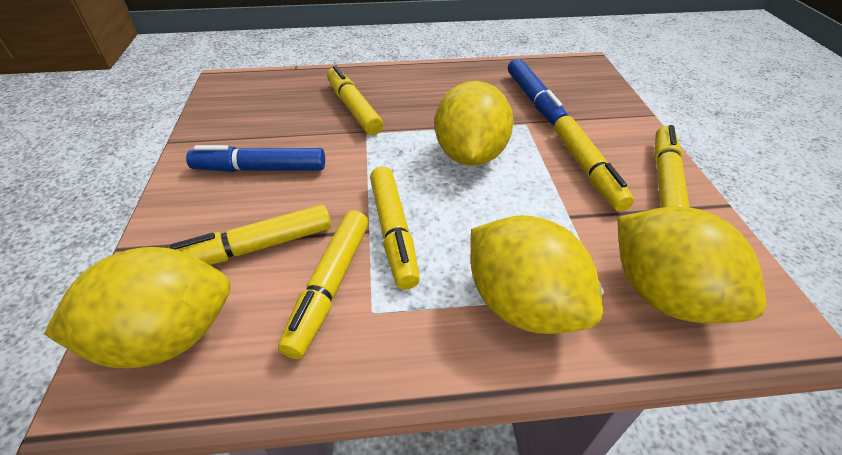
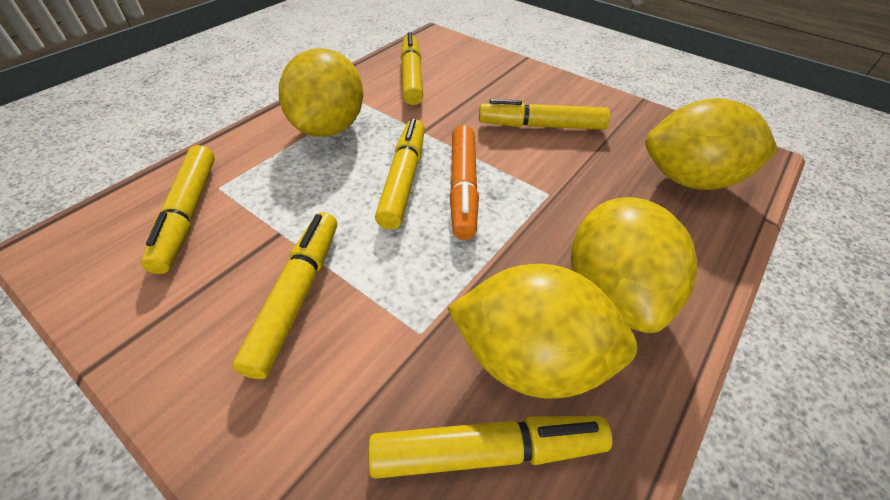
blue marker: [186,145,325,172] [508,59,568,126] = 2 -> none = 0
orange marker: none = 0 -> [449,125,479,240] = 1

